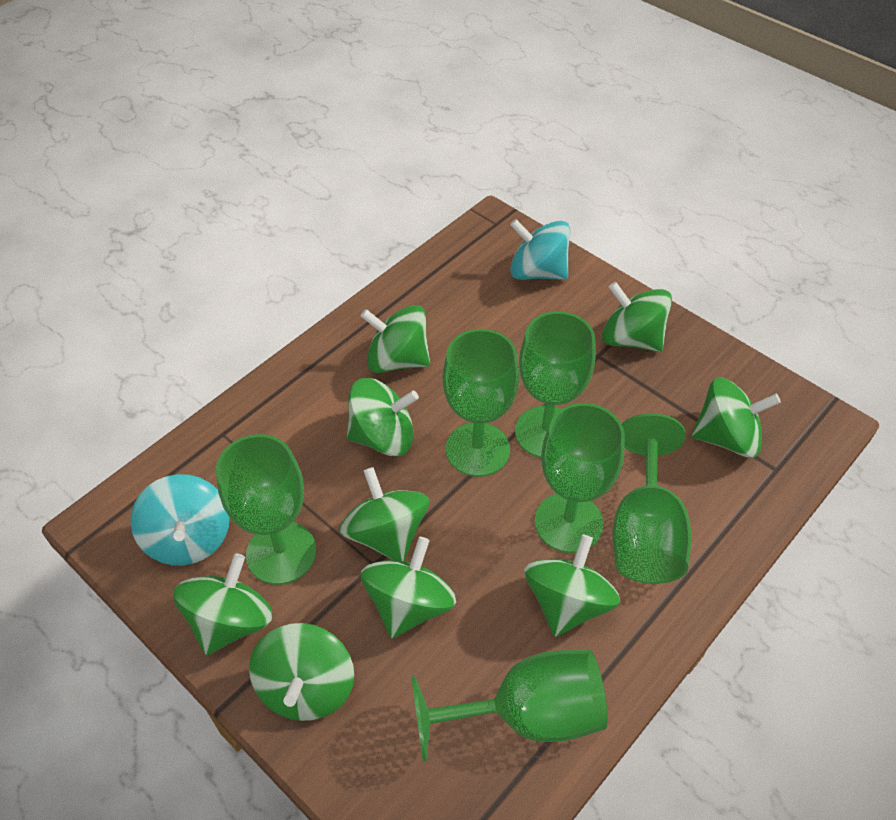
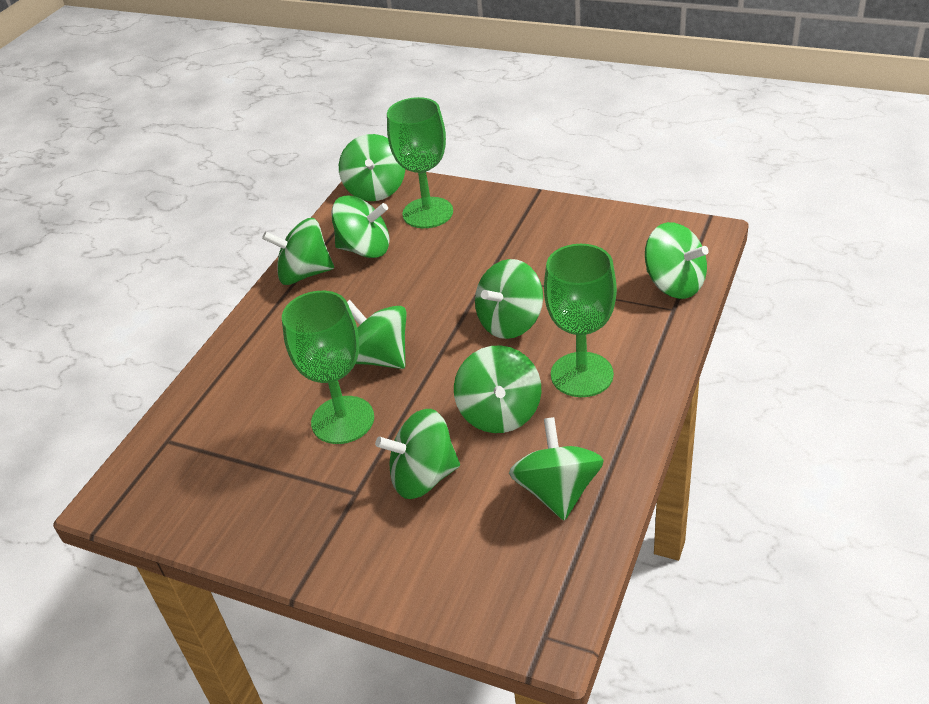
green goblet: [216,434,316,585] [411,650,608,761] [443,329,519,477] [515,311,596,458] [535,403,625,553] [612,413,691,584] = 6 -> [282,291,374,444] [387,97,453,228] [544,244,617,397] = 3
turquoise spinning top: [130,474,230,566] [510,219,570,280] = 2 -> none = 0

